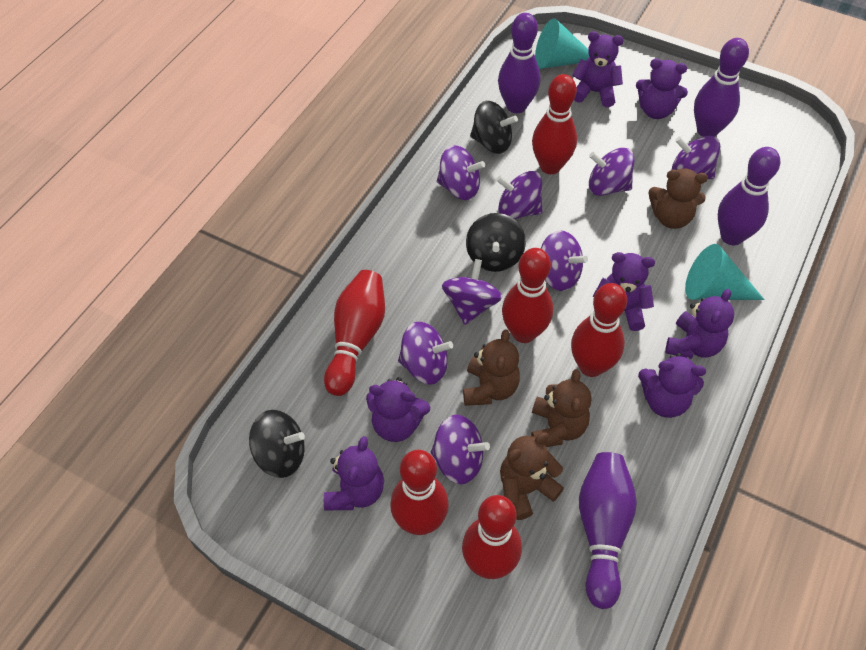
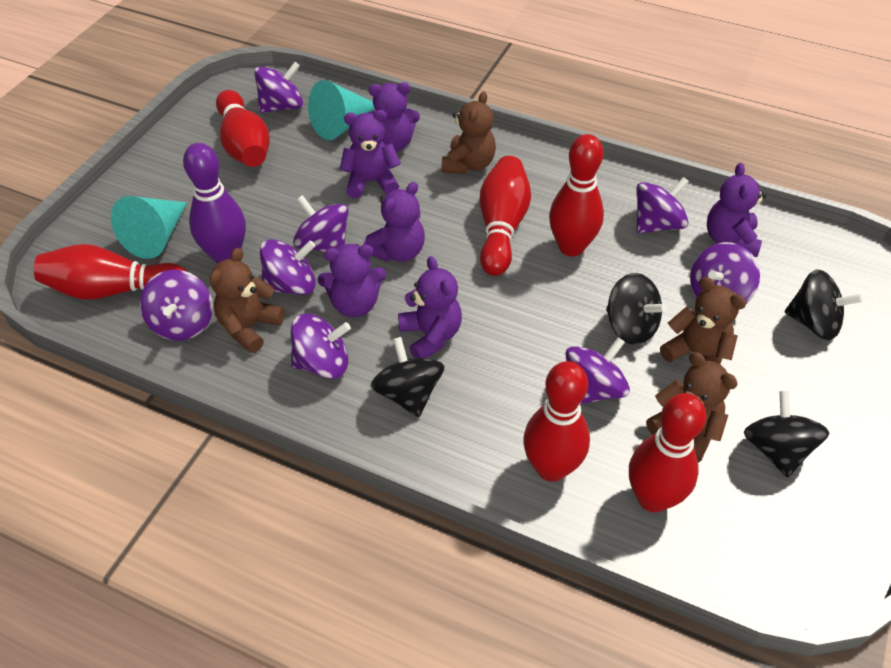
black spinning top: [249,410,305,478] [466,213,526,272] [470,101,518,154] = 3 -> [371,337,444,417] [606,273,667,345] [744,391,829,478] [785,270,863,340] = 4
purple bowling pin: [498,13,541,113] [579,452,637,609] [694,38,749,137] [718,147,780,245] = 4 -> [183,143,246,264] = 1
purple teddy bear: [324,436,384,510] [366,377,430,442] [572,31,624,107] [593,252,655,331] [636,58,688,119] [638,353,706,418] [665,289,734,359] = 7 -> [318,244,386,317] [340,110,401,198] [363,182,425,262] [368,82,420,152] [398,256,462,358] [707,163,766,257] = 6

